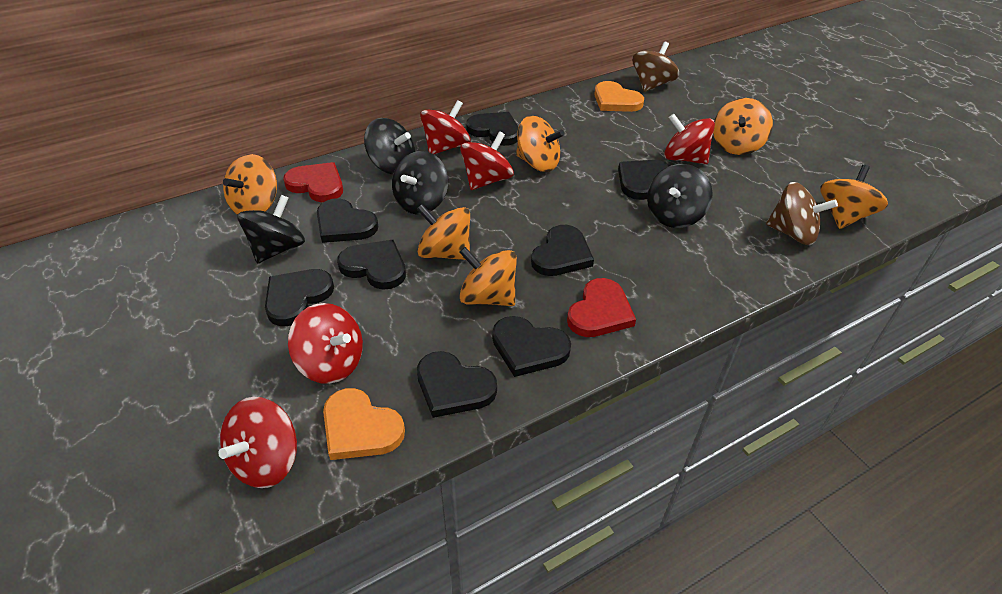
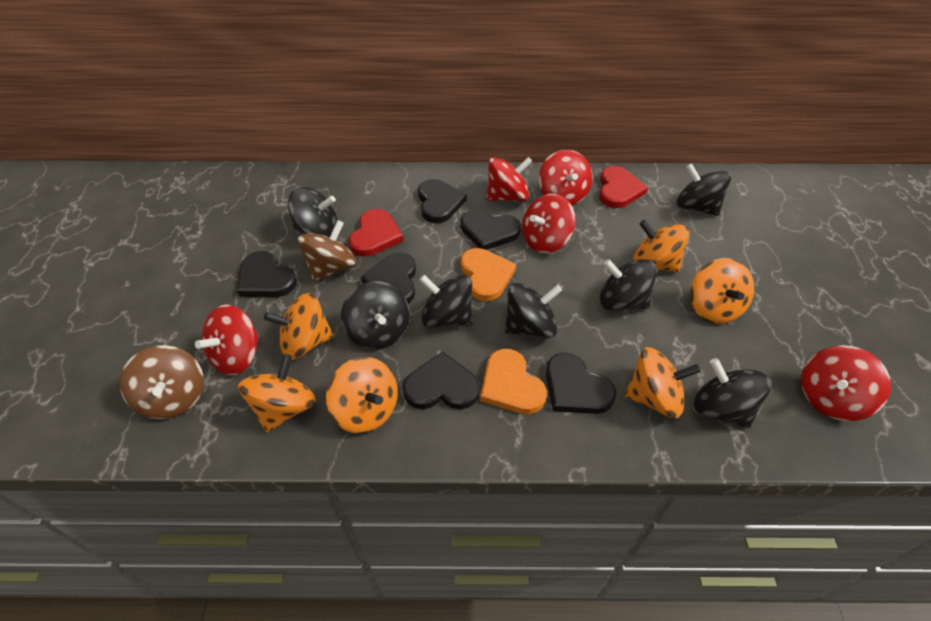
black heart: [265,269,334,326] [317,198,378,243] [337,240,406,290] [417,351,497,418] [466,112,518,146] [492,316,571,377] [531,225,594,276] [618,160,670,200] = 8 -> [237,251,297,297] [361,252,416,304] [403,351,480,409] [418,179,467,223] [461,209,521,250] [546,353,616,414] = 6
black spinning top: [237,195,305,264] [364,118,415,175] [392,151,448,215] [647,164,713,228] = 4 -> [288,187,338,237] [341,281,410,349] [419,275,473,327] [505,283,562,338] [600,259,657,311] [677,163,731,216] [694,358,771,428] = 7

